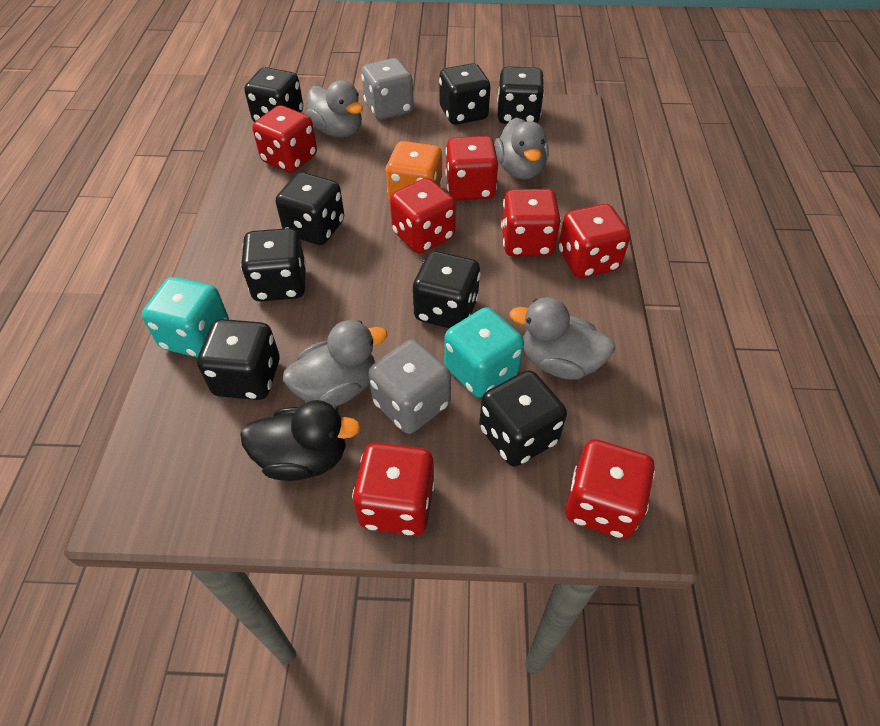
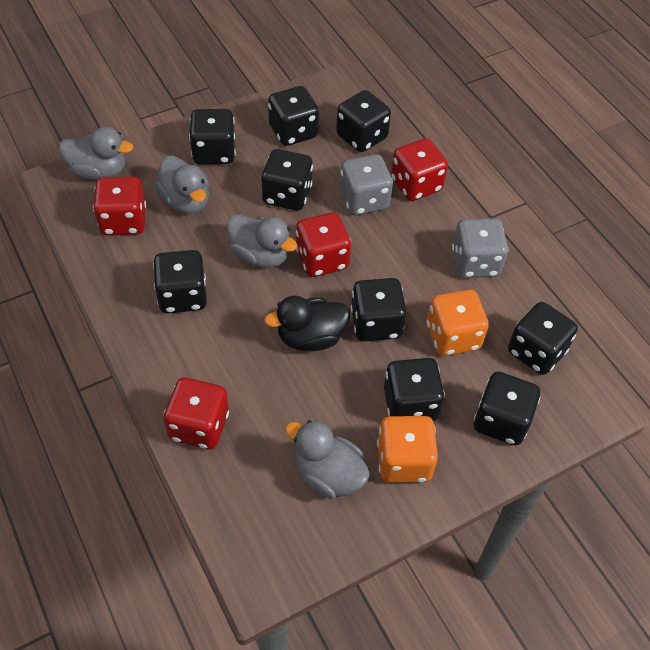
black dice: [197,319,280,400] [241,228,306,301] [244,67,303,122] [276,172,344,245] [413,251,481,328] [439,63,491,125] [479,370,567,467] [497,66,544,124] = 8 -> [153,250,207,313] [189,109,236,164] [262,149,313,211] [268,86,319,146] [336,90,391,152] [351,278,407,341] [384,358,445,421] [474,372,541,445] [508,302,578,375] = 9
orange dice: [386,141,443,200] = 1 -> [377,416,438,483] [427,290,489,356] = 2
red dice: [252,105,317,173] [352,442,435,536] [390,178,456,254] [445,136,498,200] [501,189,561,257] [558,204,630,278] [565,439,655,539] = 7 -> [93,176,146,235] [164,377,229,449] [296,212,351,277] [391,138,448,201] = 4
turquoise dice: [142,277,229,358] [444,307,524,398] = 2 -> none = 0

